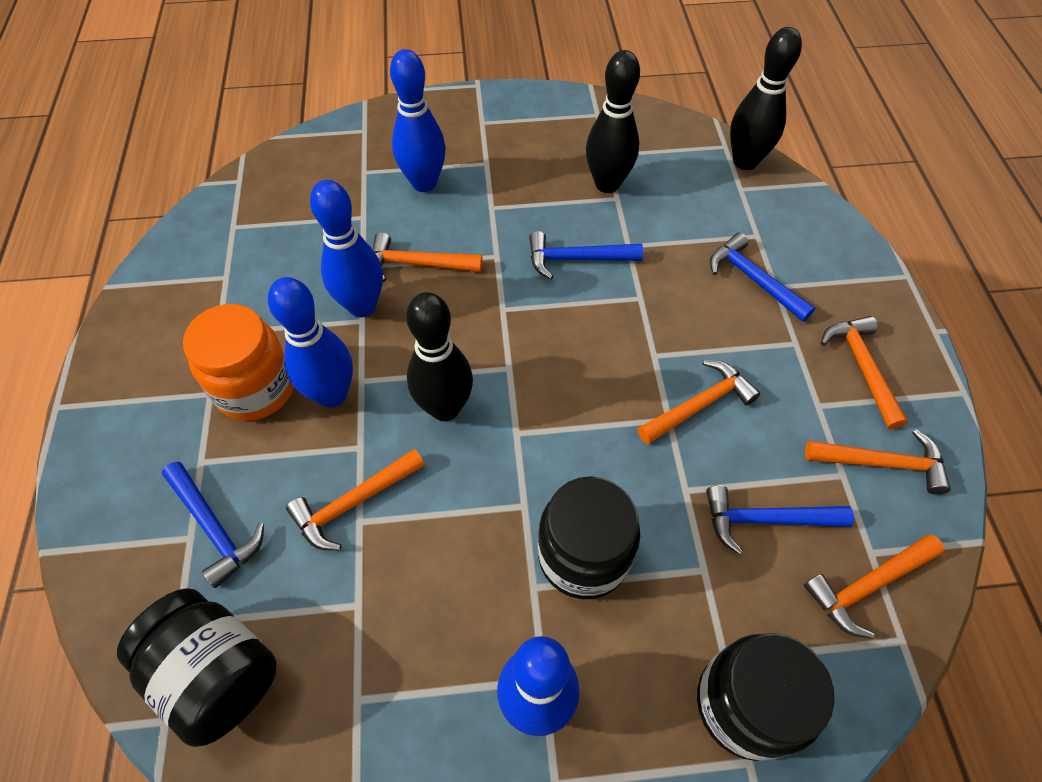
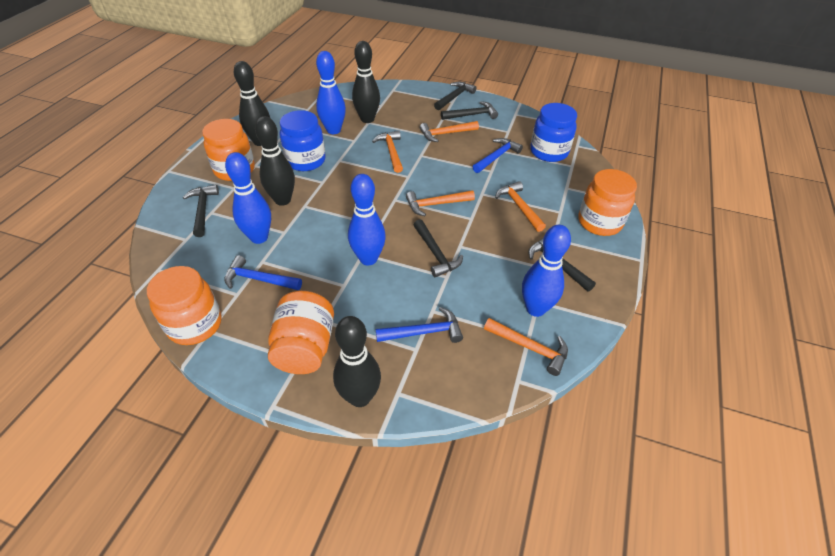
black bowling pin: [406,292,473,421] [586,50,640,193] [730,27,802,170] = 3 -> [234,61,270,146] [255,116,295,206] [333,316,381,407] [352,41,380,123] = 4
black hammer: none = 0 -> [183,185,219,237] [414,219,463,277] [434,82,476,110] [441,101,498,120] [528,237,596,292] = 5
black jar: [117,588,277,747] [538,476,640,599] [697,633,835,761] = 3 -> none = 0
blue hammer: [162,462,264,588] [529,231,643,279] [706,485,854,555] [710,233,815,322] = 4 -> [224,255,302,290] [376,307,463,343] [473,138,523,173] = 3
blue jar: none = 0 -> [280,110,326,171] [530,103,577,162] = 2
orange hammer: [286,449,425,550] [373,232,483,282] [637,360,760,445] [804,534,945,639] [805,429,951,495] [821,316,908,429] = 6 -> [372,131,403,173] [406,190,475,216] [420,121,479,142] [484,318,568,376] [495,181,546,232] = 5
orange jar: [183,304,294,421] = 1 -> [147,266,222,345] [202,119,255,181] [268,291,334,374] [578,169,637,236] = 4

